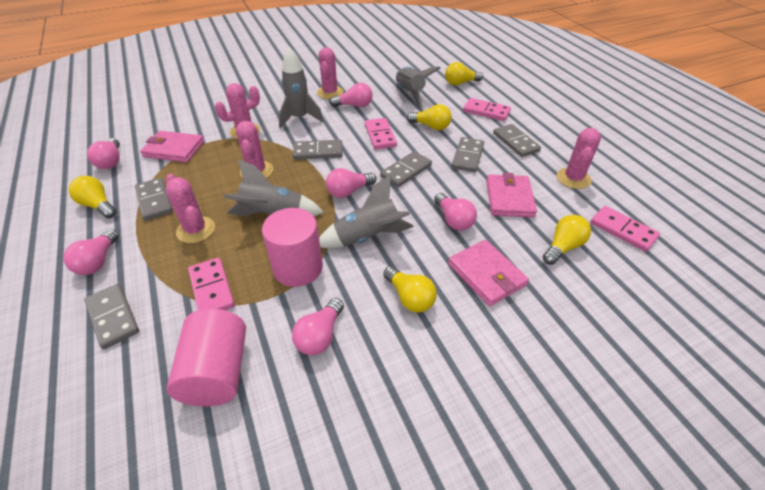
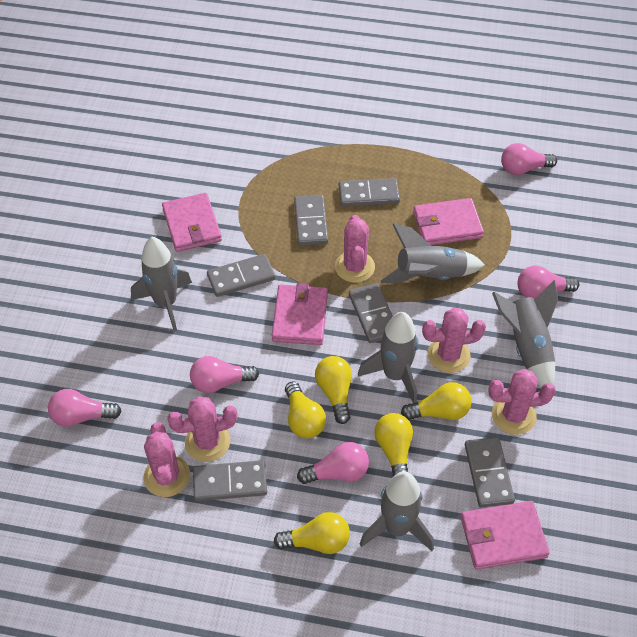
grey rocket: [224,159,324,216] [278,47,323,129] [319,175,414,248] [396,66,441,109] = 4 -> [131,237,192,331] [358,312,418,403] [360,471,434,551] [381,224,485,283] [492,280,558,388] = 5
pink cylinder: [167,309,246,406] [262,208,323,287] = 2 -> none = 0
pink domino: [188,258,235,310] [365,118,397,150] [463,98,511,121] [590,206,660,252] = 4 -> none = 0
pink light bulb: [63,229,119,275] [87,138,120,169] [292,298,344,355] [326,168,376,198] [330,83,373,107] [434,193,477,231] = 6 -> [48,389,122,427] [190,356,259,393] [297,442,369,484] [501,143,557,175] [518,266,579,300] = 5
pink wallet: [140,131,204,162] [448,240,529,306] [486,173,537,218] = 3 -> [162,193,222,252] [272,283,328,345] [413,198,484,245] [461,501,550,570] = 4

